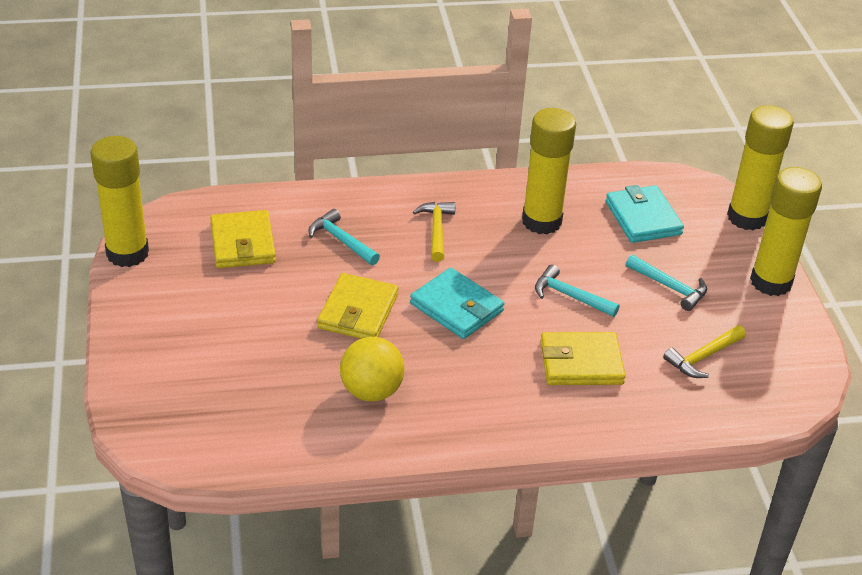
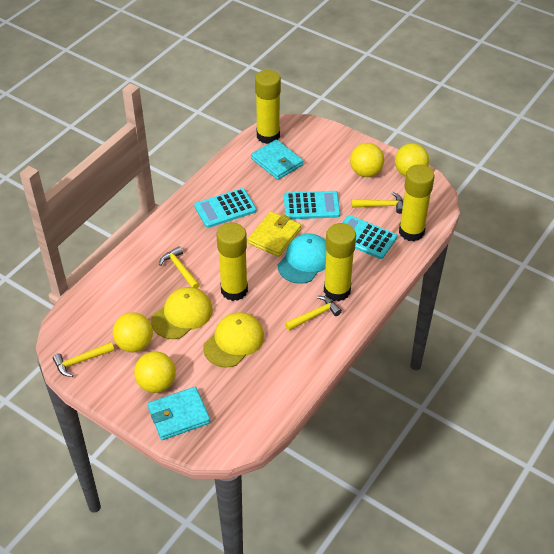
turquoise calculator: none = 0 -> [194,188,257,228] [284,191,340,219] [342,215,397,259] = 3
turquoise cap: none = 0 -> [278,233,326,284] = 1
turquoise hammer: [308,209,380,265] [535,264,620,317] [626,255,707,311] = 3 -> none = 0
yellow ball: [340,337,405,401] = 1 -> [112,312,153,352] [134,351,176,393] [350,143,384,177] [395,143,429,177] = 4
yellow cap: none = 0 -> [151,287,213,339] [203,312,264,367] = 2
yellow hammer: [413,202,455,262] [663,325,746,378] = 2 -> [52,342,114,377] [159,246,200,289] [285,296,342,331] [352,192,403,214] = 4
yellow wallet: [210,210,276,268] [317,273,398,339] [540,332,626,385] = 3 -> [248,212,301,257] = 1

